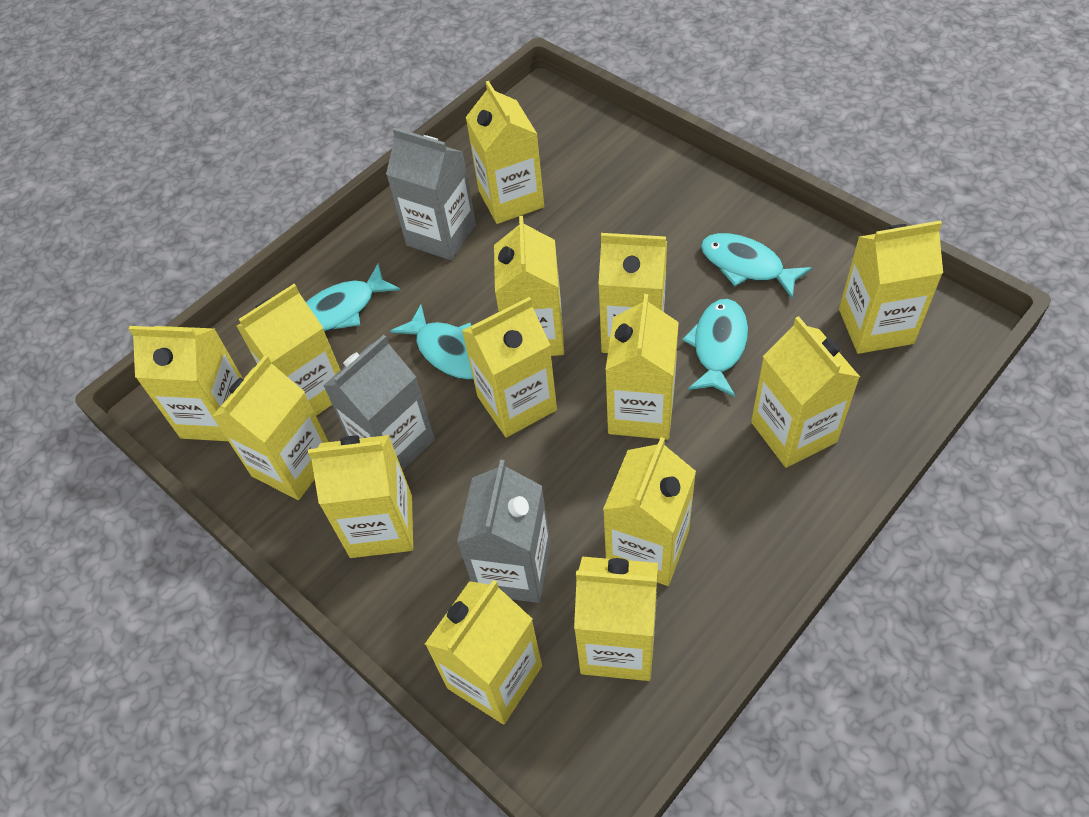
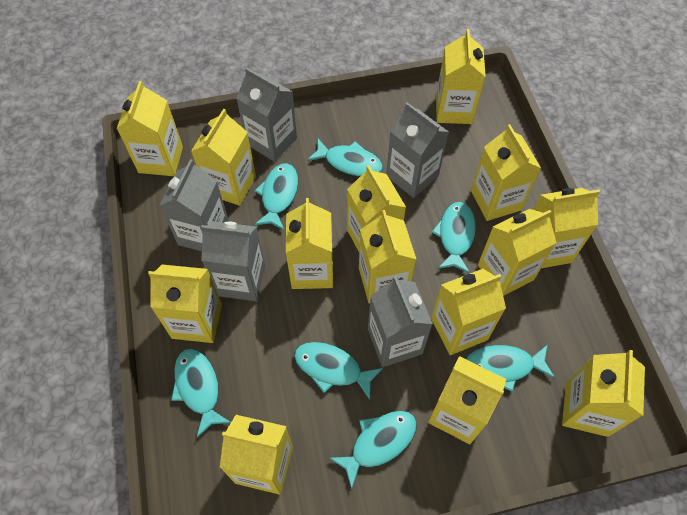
grey carton: [323,335,435,471] [386,127,476,260] [457,460,551,603] = 3 -> [159,159,229,251] [201,221,265,301] [236,67,297,162] [368,276,433,367] [386,102,449,198] = 5
turquoise fish: [306,263,400,332] [390,304,473,380] [682,299,748,397] [701,233,812,298] = 4 -> [171,349,231,438] [254,163,298,231] [294,342,383,400] [307,139,383,177] [329,411,417,489] [432,202,476,274] [466,345,555,392] = 7

